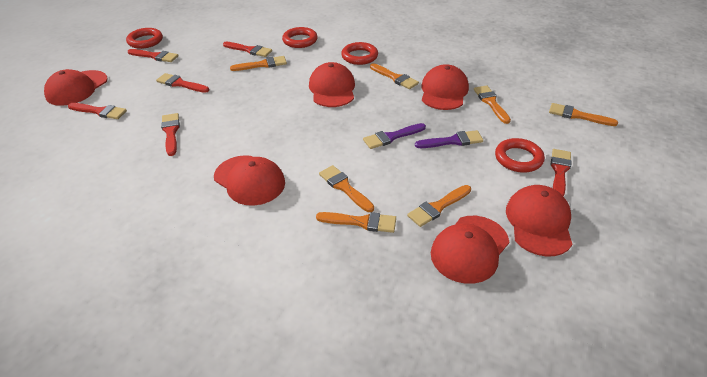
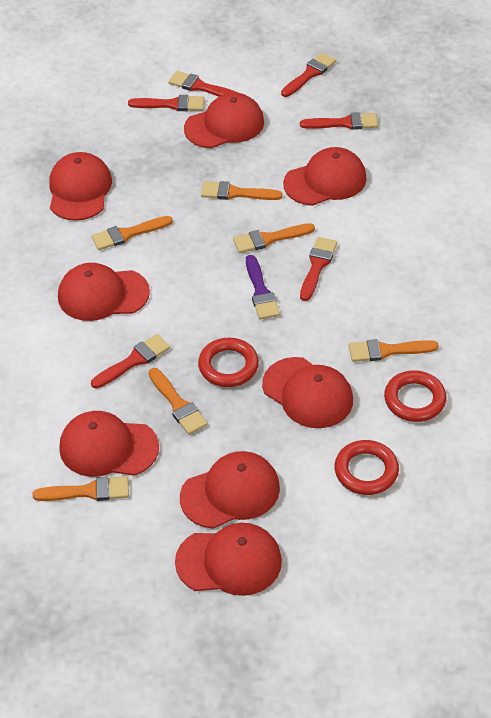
orange brush: [230,56,287,71] [316,212,396,233] [319,165,374,212] [370,63,419,89] [407,185,471,227] [474,86,511,124] [549,103,618,126] = 7 -> [32,476,129,501] [91,216,173,250] [148,368,208,435] [201,181,283,200] [233,223,315,253] [349,339,439,362] = 6
purple brush: [363,123,426,149] [415,130,483,148] = 2 -> [246,255,280,320] = 1
red cap: [44,69,108,106] [214,155,285,206] [309,62,355,107] [422,64,469,110] [431,216,509,284] [506,185,573,256] = 6 -> [49,152,112,221] [58,263,150,321] [59,411,159,477] [175,523,282,596] [180,451,280,529] [184,93,264,148] [262,357,353,428] [283,147,367,206] = 8
red ring: [126,28,163,49] [282,27,318,48] [341,42,378,65] [495,138,545,173] = 4 -> [198,338,259,387] [334,440,399,495] [384,370,446,422] = 3

